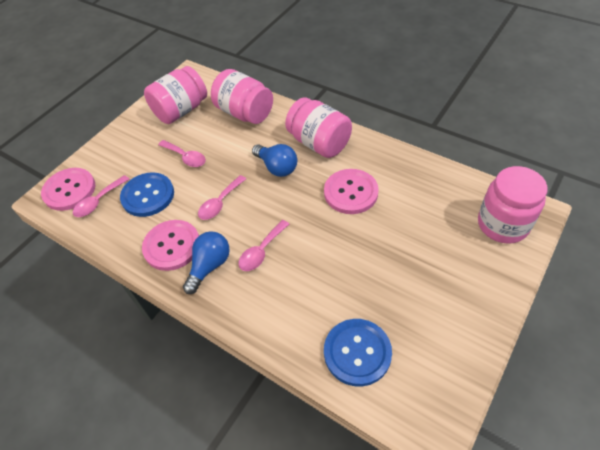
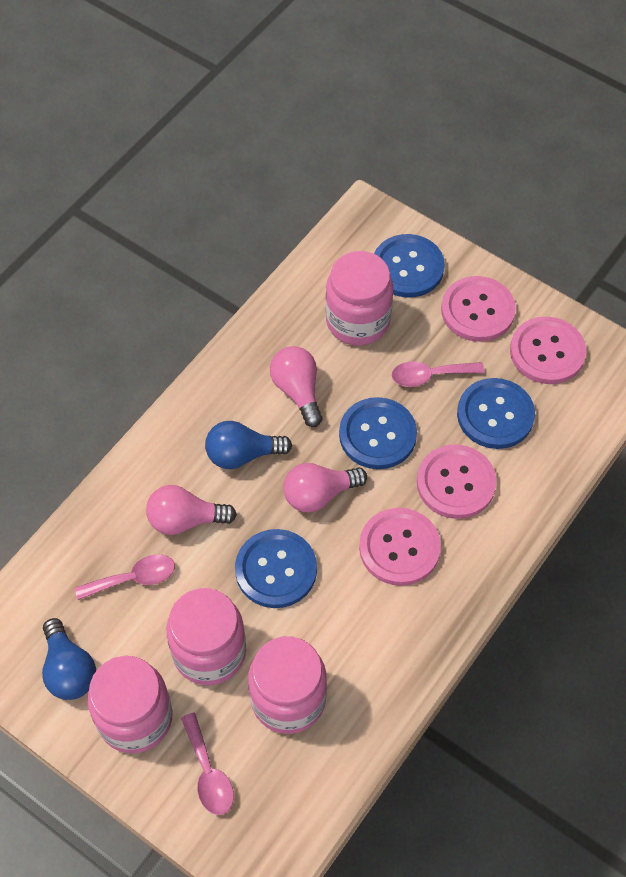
blue button: [120,172,174,217] [324,319,392,387] = 2 -> [235,529,317,608] [339,397,417,469] [374,234,445,297] [457,378,535,449] = 4
pink button: [41,168,95,211] [142,220,199,271] [324,169,379,214] = 3 -> [359,508,441,586] [417,444,497,519] [441,276,516,342] [510,316,586,384] = 4
pink light bulb: none = 0 -> [146,485,237,535] [270,346,322,427] [283,463,367,512] = 3
pink spoon: [73,175,129,217] [158,140,206,167] [198,175,246,220] [238,220,289,271] = 4 -> [75,554,175,600] [181,713,234,815] [392,361,484,387] = 3

